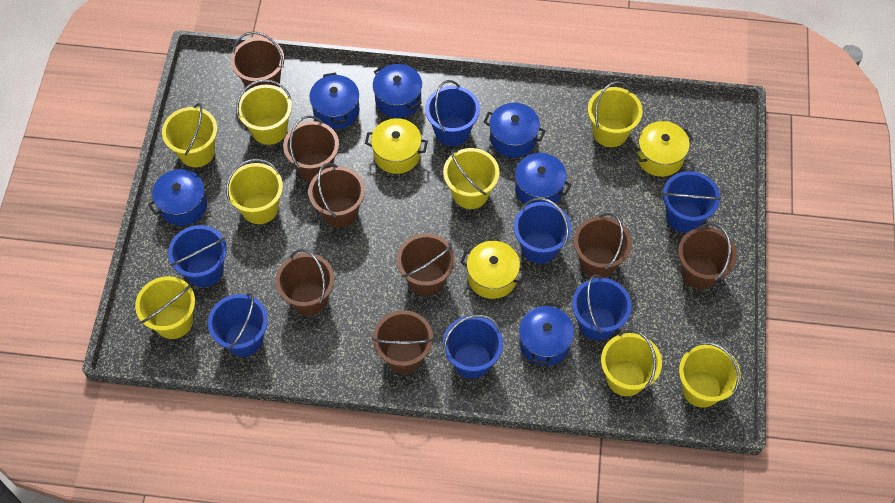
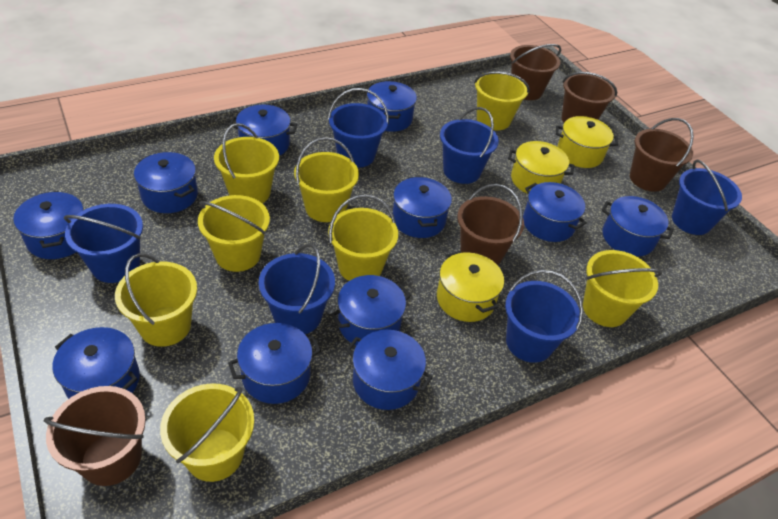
blue bucket: [168,225,227,287] [208,293,268,357] [425,80,480,146] [443,315,503,379] [514,198,571,264] [572,274,632,340] [662,171,721,233] = 7 -> [64,204,143,283] [259,244,335,334] [328,88,389,168] [440,107,499,184] [505,270,583,363] [672,160,742,235] = 6
blue pot: [148,169,210,226] [309,72,360,129] [373,64,422,118] [484,103,546,158] [510,153,572,206] [519,302,574,366] = 6 -> [13,191,84,259] [53,327,140,399] [134,152,198,213] [228,323,321,404] [230,104,297,156] [331,275,411,346] [346,330,433,410] [367,81,417,132] [393,177,452,238] [523,182,587,242] [602,196,674,257] = 11
brown bucket: [231,31,284,90] [275,249,334,316] [283,116,339,182] [308,163,365,228] [372,310,434,373] [397,234,455,296] [574,213,632,278] [678,223,737,289] = 8 -> [44,386,146,486] [457,184,524,265] [510,44,561,100] [561,72,617,123] [630,118,694,192] = 5

